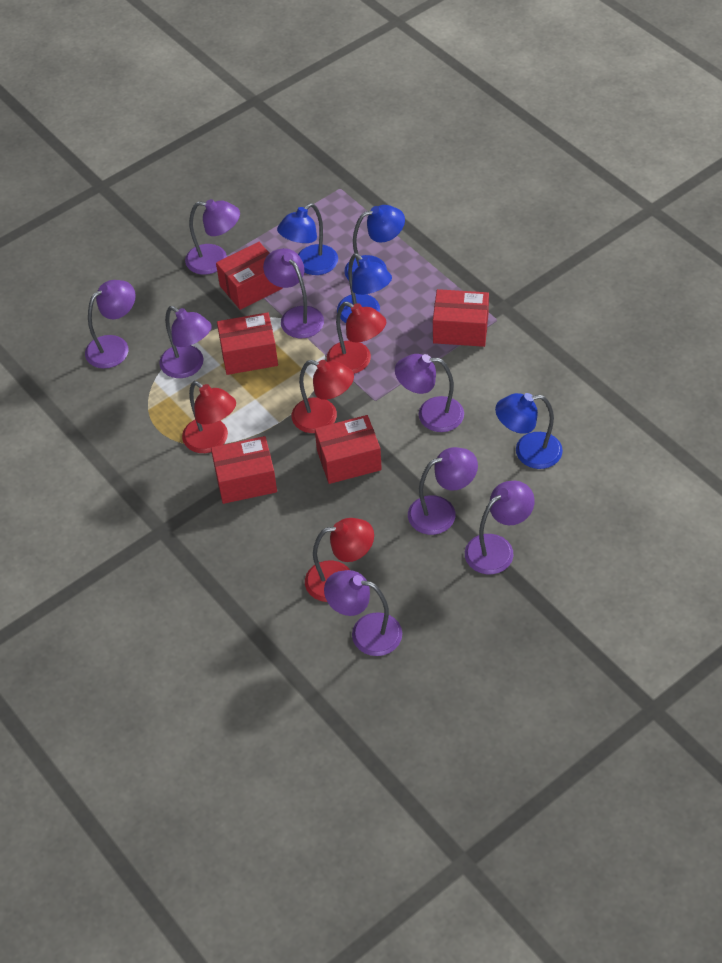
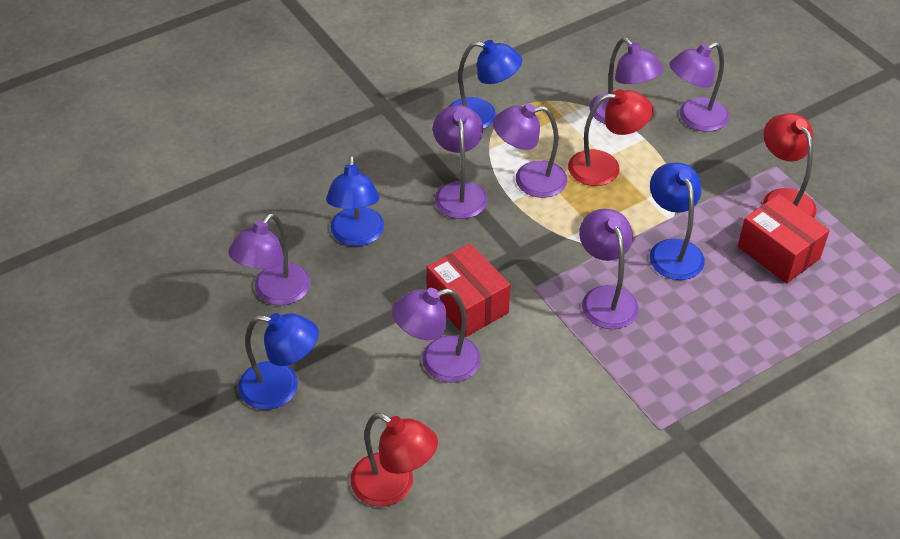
purple lamp: [85,280,135,369] [159,306,212,378] [185,199,240,275] [263,248,324,338] [324,570,402,656] [395,354,464,432] [408,447,478,535] [465,481,535,574] = 8 -> [228,213,311,305] [392,288,481,383] [433,105,487,219] [493,103,567,198] [579,209,639,329] [590,38,663,124] [669,42,729,132] = 7
red box: [211,436,277,504] [216,242,283,310] [217,312,278,375] [315,415,382,484] [433,289,489,347] = 5 -> [427,243,510,337] [738,194,830,284] = 2
red lamp: [182,381,236,453] [292,360,354,433] [305,518,374,602] [327,302,386,374] = 4 -> [350,413,438,507] [568,89,653,186] [763,113,817,218] = 3

